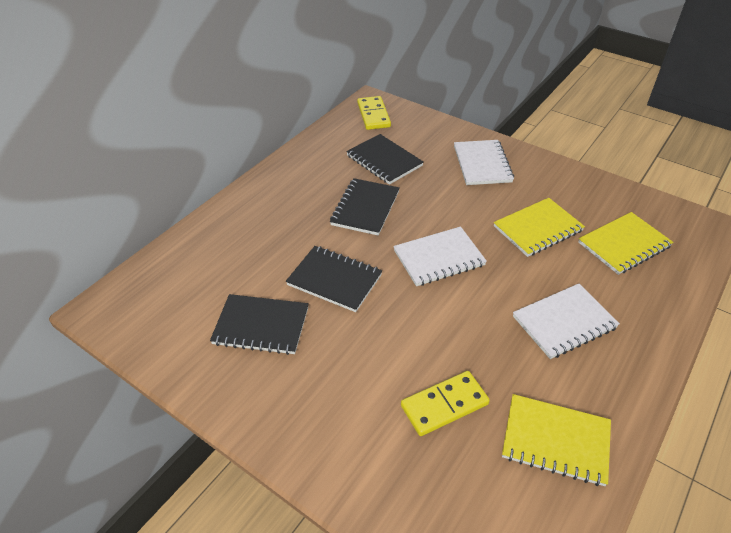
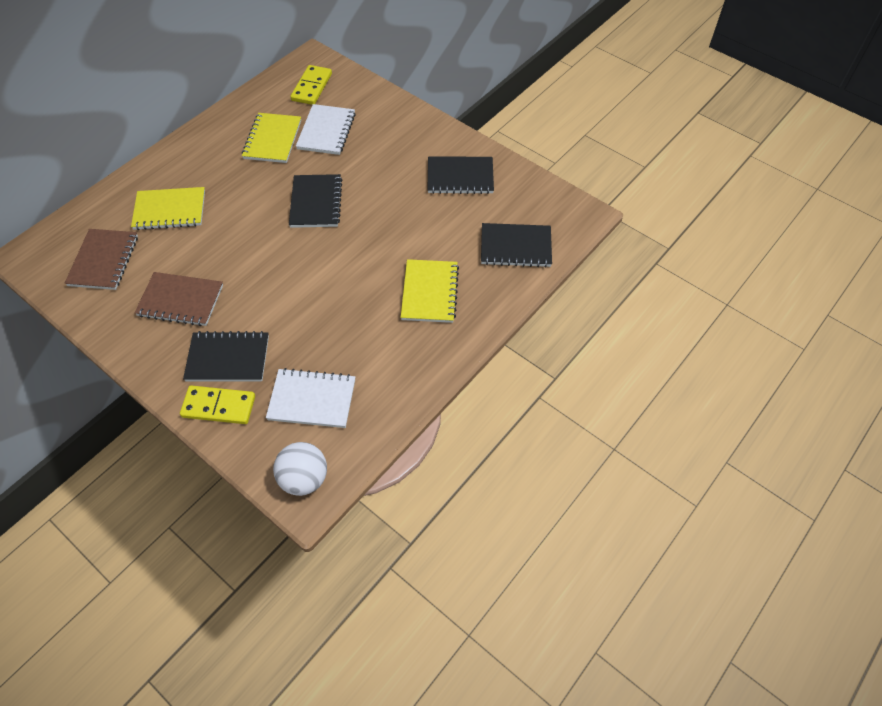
brown notebook: none = 0 -> [65,229,138,290] [134,272,223,326] = 2
white ball: none = 0 -> [273,442,327,496] = 1
white notebook: [393,226,487,286] [454,140,514,185] [513,284,620,359] = 3 -> [266,368,355,428] [296,104,356,155] = 2

